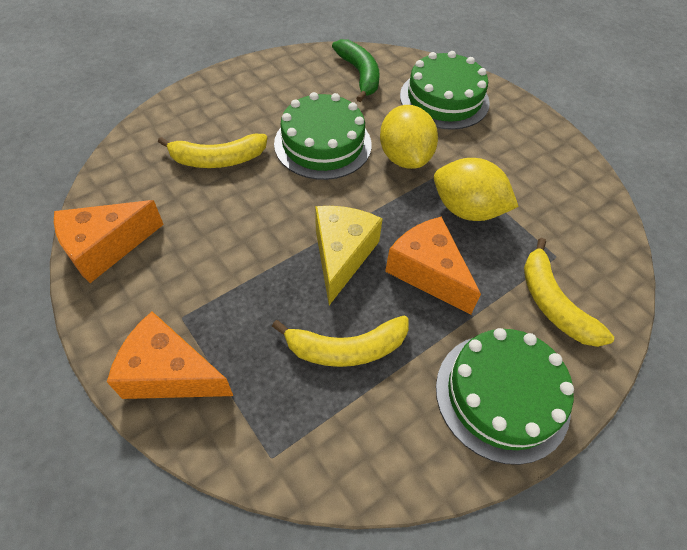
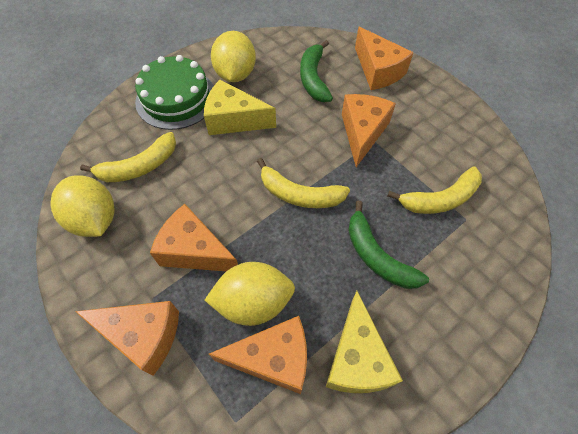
green banana: [332,39,380,102] = 1 -> [300,40,333,102] [348,201,429,289] = 2
green cake: [274,92,372,180] [400,51,490,130] [436,328,574,465] = 3 -> [135,55,214,130] = 1
orange cheese: [54,200,164,283] [107,311,233,399] [385,217,481,315] = 3 -> [75,301,179,376] [150,204,238,271] [209,316,307,394] [342,94,396,167] [355,27,414,90] = 5
yellow cheese: [315,206,383,305] = 1 -> [204,80,276,135] [326,291,403,393] = 2
yellow lemon: [380,105,438,169] [434,158,519,221] = 2 -> [51,175,115,237] [205,262,295,326] [211,31,256,82] = 3

